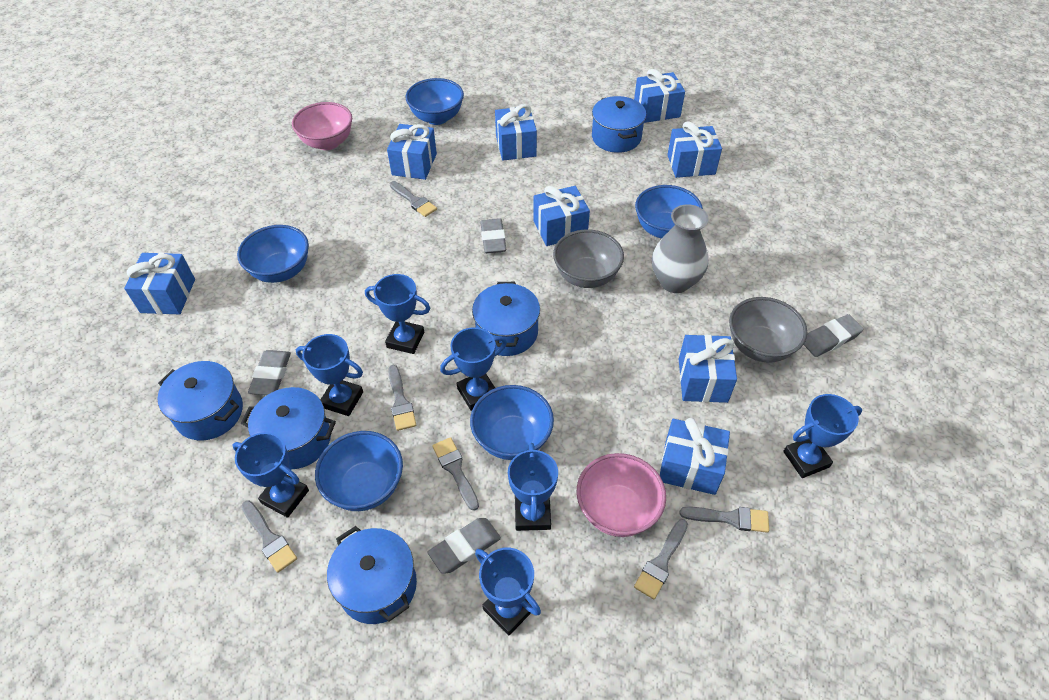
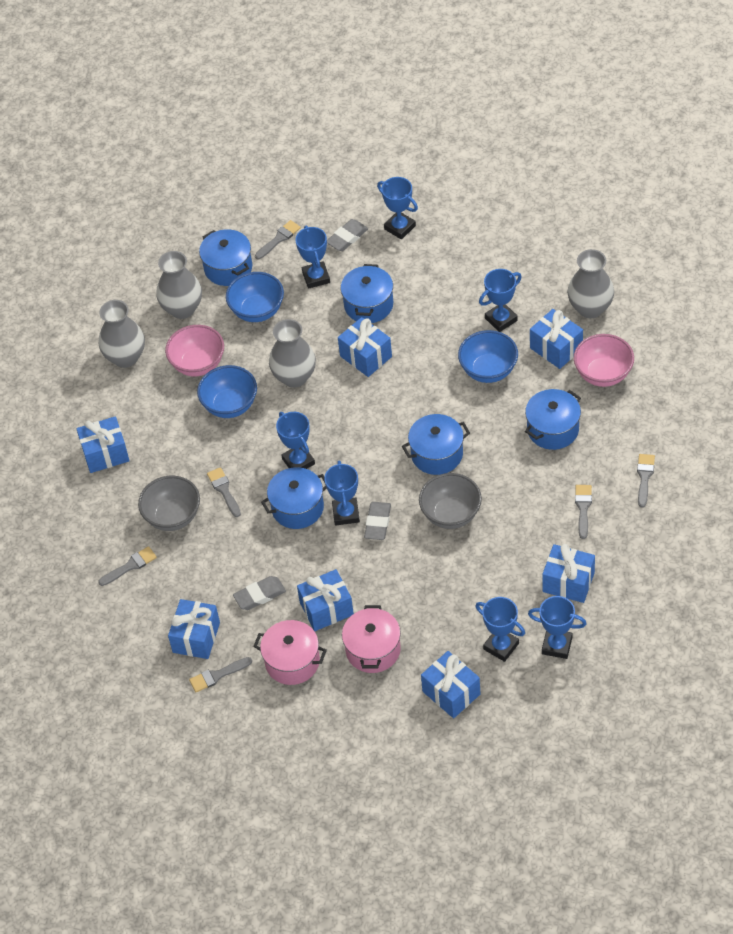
blue bowl: [237,225,309,283] [315,431,403,511] [406,78,464,125] [470,385,554,460] [635,185,703,239] = 5 -> [197,365,257,418] [226,272,284,322] [458,330,518,383] = 3
blue gift: [124,252,195,314] [387,124,437,180] [495,104,537,161] [534,186,590,246] [634,69,685,123] [660,418,730,495] [668,121,722,178] [679,335,737,403] = 8 -> [76,416,129,473] [168,599,220,659] [297,569,354,631] [338,317,392,377] [421,651,480,718] [530,309,583,369] [542,544,595,603] = 7
grey eraser: [248,350,291,395] [427,518,501,574] [480,218,506,253] [804,314,863,357] = 4 -> [233,576,286,610] [327,219,368,251] [364,502,391,540] = 3
grey vase: [652,204,709,293] = 1 -> [99,300,145,368] [156,251,202,319] [269,319,316,388] [567,249,614,318] = 4
pink pot: none = 0 -> [253,620,327,685] [342,605,401,673] = 2

